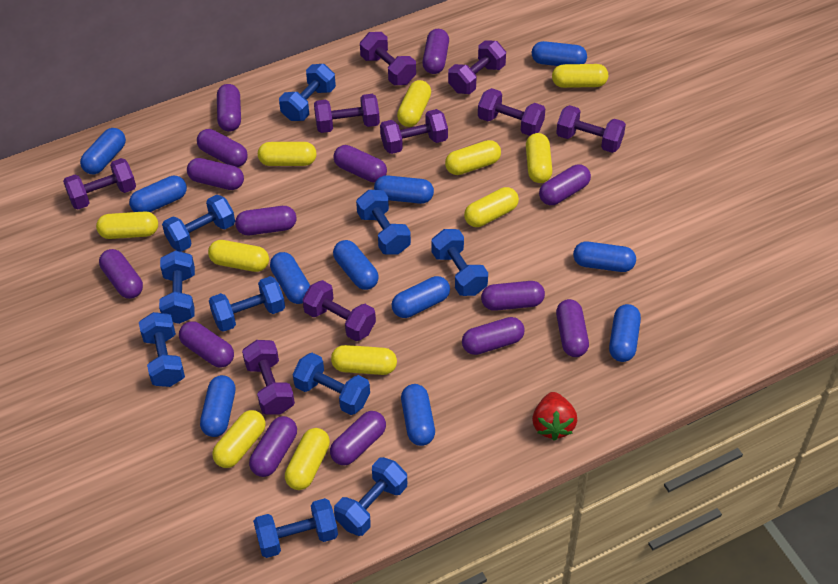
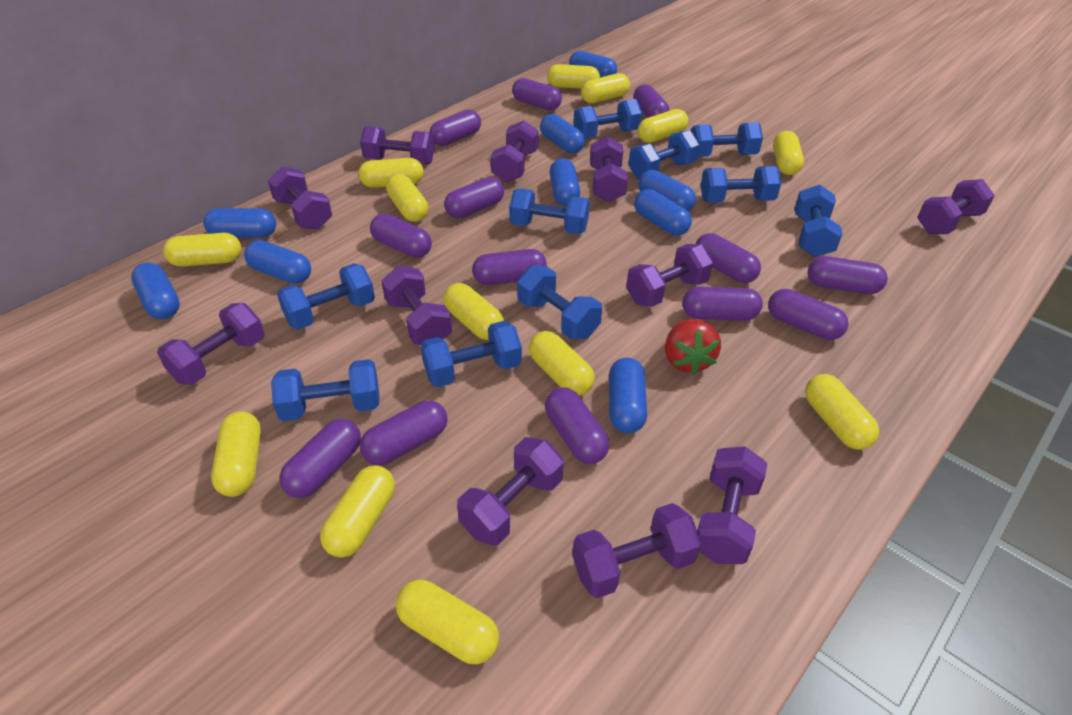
blue capsule: [80,128,126,174] [129,176,187,212] [200,375,236,437] [270,252,310,304] [333,240,379,290] [374,175,434,204] [392,276,450,318] [401,384,435,446] [532,41,587,66] [573,242,636,272] [609,304,641,362] = 11 -> [131,262,180,319] [203,208,276,238] [244,240,311,284] [540,114,585,154] [550,158,580,206] [569,51,617,77] [609,358,647,433] [634,189,692,236] [638,170,696,211] = 9
purple capsule: [99,249,143,299] [179,321,234,368] [187,158,244,190] [197,129,248,167] [217,84,241,131] [235,206,296,235] [249,416,297,477] [330,411,386,465] [333,145,387,183] [422,29,449,74] [462,317,525,355] [481,281,545,311] [539,164,591,205] [556,299,589,357] = 14 -> [279,419,361,498] [360,400,448,465] [370,214,432,258] [430,110,481,146] [444,177,504,218] [472,249,547,285] [512,78,562,110] [545,387,609,464] [633,84,669,118] [682,287,763,321] [696,233,761,283] [768,289,848,340] [808,256,888,294] = 13
purple dumbbell: [63,158,136,209] [242,340,295,415] [302,280,376,341] [314,94,380,133] [360,32,416,85] [380,109,448,154] [448,40,506,94] [478,88,545,136] [556,105,626,153] = 9 -> [157,303,265,385] [268,166,332,230] [360,126,434,164] [381,266,452,345] [457,437,564,546] [491,120,539,183] [572,503,701,598] [590,136,628,202] [626,244,713,307] [697,446,768,564] [917,179,995,234] = 11
yellow capsule: [96,211,158,239] [208,240,269,272] [212,410,266,468] [258,142,317,166] [285,428,330,490] [331,345,397,375] [397,80,431,127] [445,140,501,175] [464,187,519,227] [526,133,552,183] [552,64,608,88] = 11 -> [163,233,242,267] [211,411,261,497] [320,466,395,558] [358,158,424,188] [386,174,428,222] [396,580,499,664] [443,283,504,340] [529,331,595,395] [547,64,600,89] [581,73,630,104] [638,109,688,143] [773,131,804,175] [805,374,879,450] = 13

